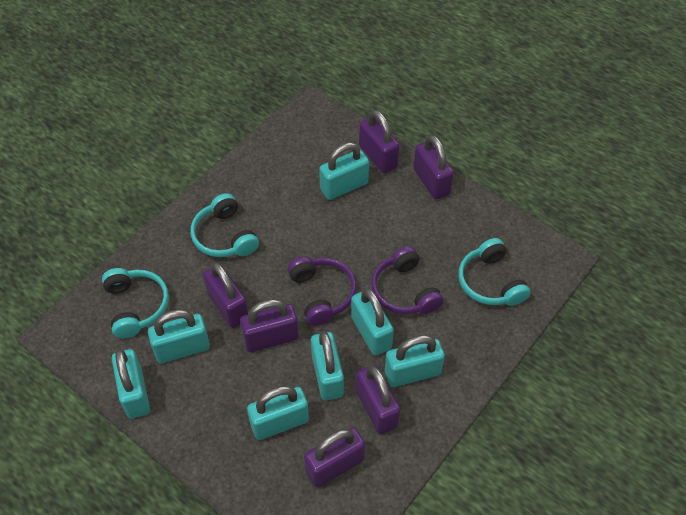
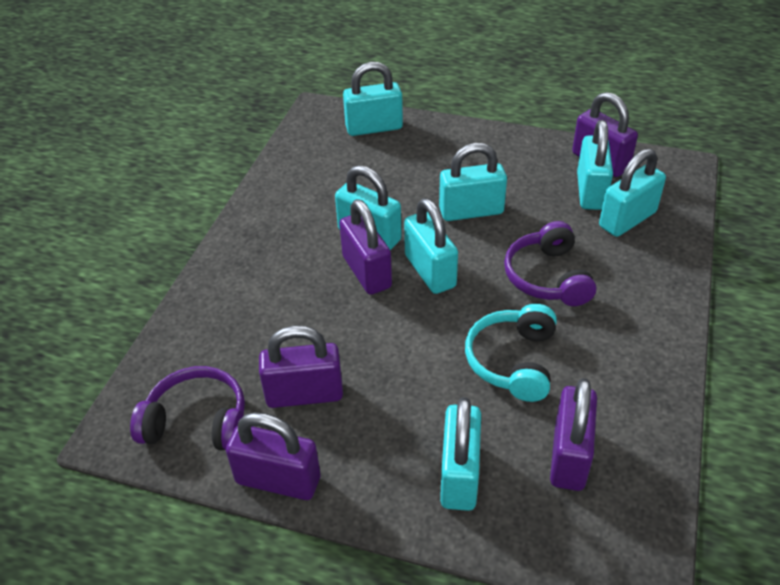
purple padlock: [203,262,248,328] [240,299,299,352] [304,427,365,487] [356,365,400,434] [359,110,399,173] [413,135,454,200] = 6 -> [226,412,321,500] [259,325,343,408] [339,199,392,295] [550,378,597,491] [572,92,638,177] = 5
turquoise headphones: [102,268,169,338] [191,193,259,257] [458,238,531,306] = 3 -> [465,304,557,402] = 1

